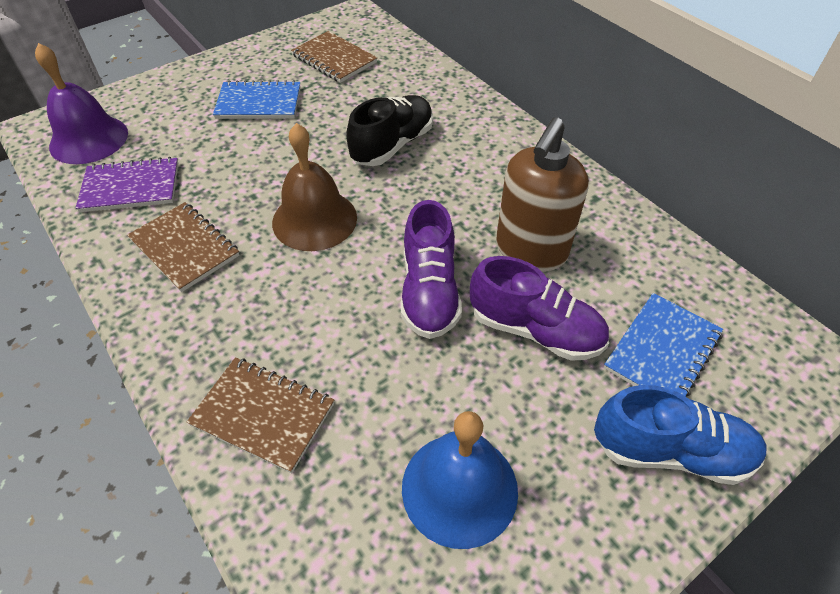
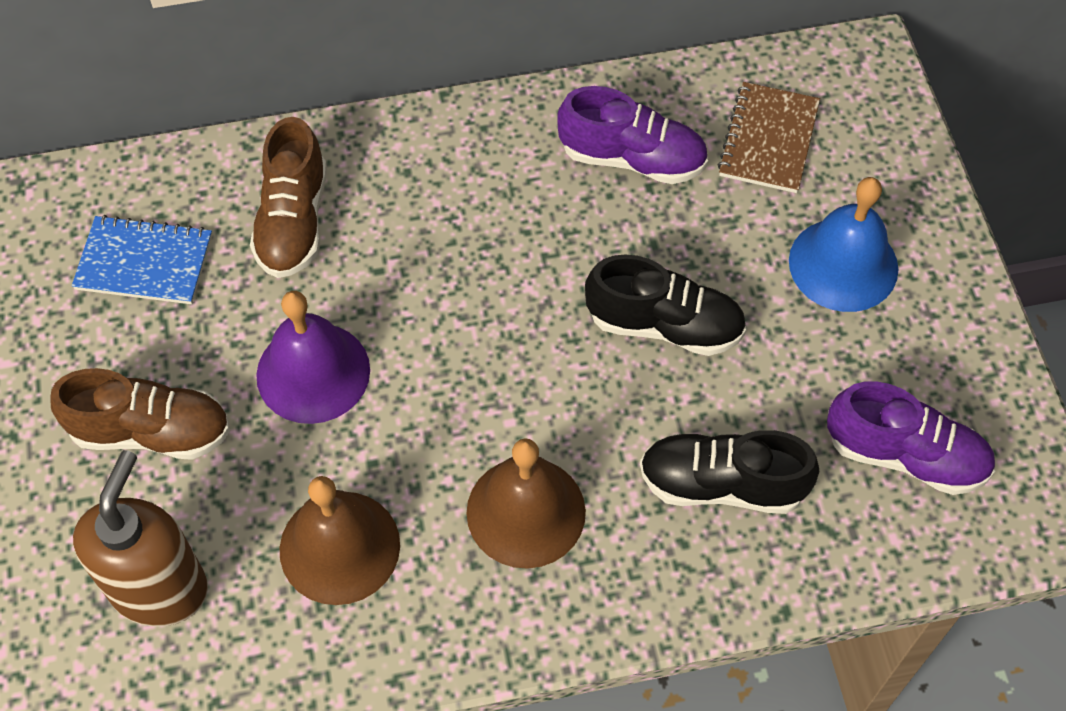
black shoe: [346,95,433,166] = 1 -> [585,255,746,356] [640,430,819,514] = 2
blue notebook: [213,80,301,119] [604,293,723,397] = 2 -> [72,215,212,304] = 1
blue shoe: [594,385,767,485] = 1 -> none = 0
brown bell: [272,123,357,251] = 1 -> [280,476,400,605] [466,438,586,569] = 2
brown notebook: [127,202,240,292] [187,357,334,473] [291,31,377,83] = 3 -> [718,82,820,193] = 1
brown shoe: none = 0 -> [50,368,230,460] [250,117,327,278] = 2
purple notebook: [76,157,178,212] = 1 -> none = 0

